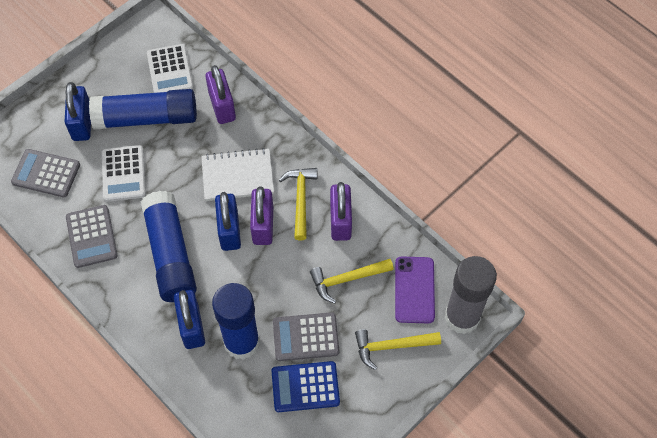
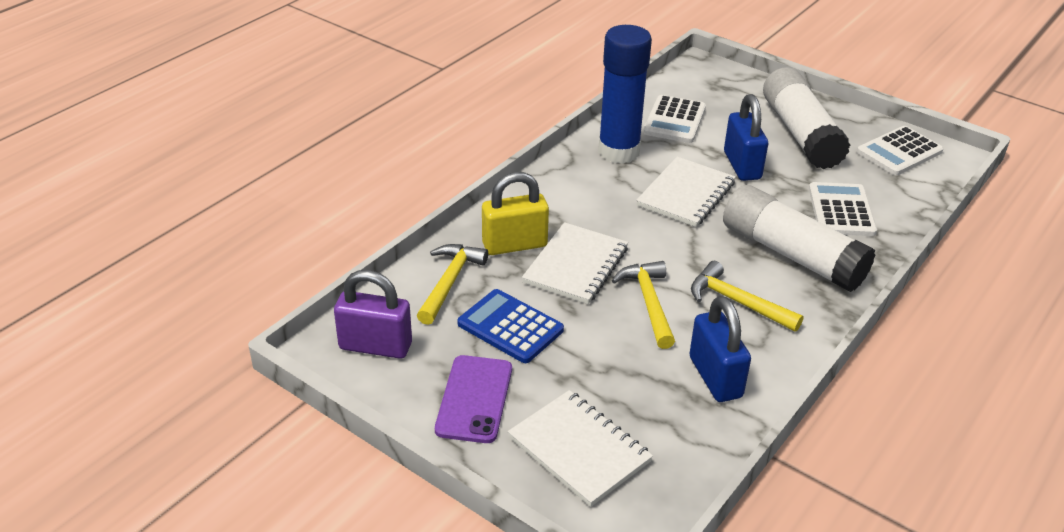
blue glue stick: [89,89,197,129] [140,191,197,302] [212,283,260,360] = 3 -> [598,25,652,164] = 1
blue padlock: [65,82,91,141] [174,290,205,349] [215,192,241,251] = 3 -> [689,296,751,402] [724,94,768,181] = 2
grey calculator: [11,149,80,197] [66,205,118,268] [273,312,339,361] = 3 -> none = 0
grey glue stick: [445,256,497,334] = 1 -> none = 0
purple padlock: [205,65,236,124] [250,186,273,245] [330,182,352,241] = 3 -> [334,270,412,359] = 1
white calculator: [102,145,146,202] [147,44,194,93] = 2 -> [643,95,706,143] [809,182,877,236] [857,126,943,175] = 3
white glue stick: none = 0 -> [723,185,875,292] [763,67,850,169] = 2
white notebook: [201,148,274,201] = 1 -> [508,390,653,507] [522,222,628,304] [636,157,736,227] = 3
yellow padlock: none = 0 -> [482,172,549,255] = 1

